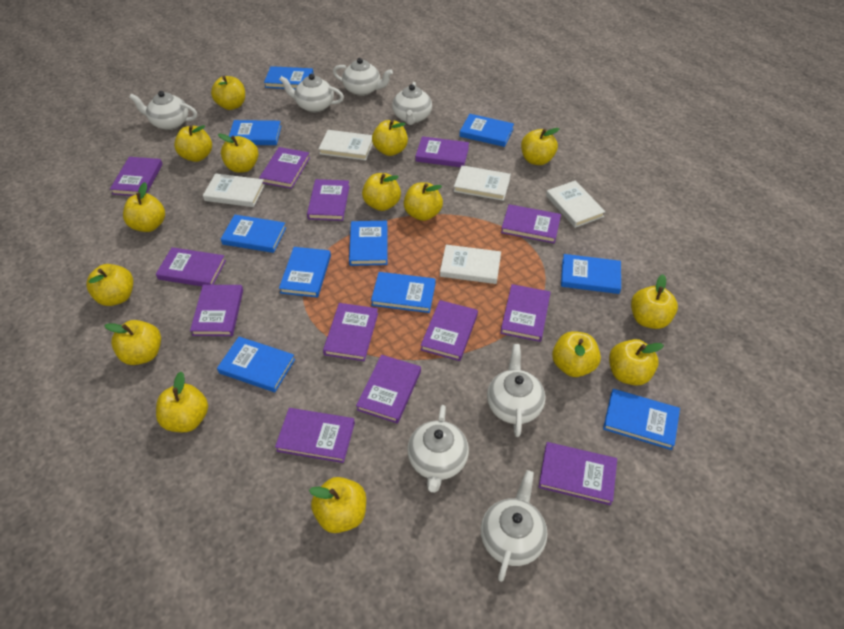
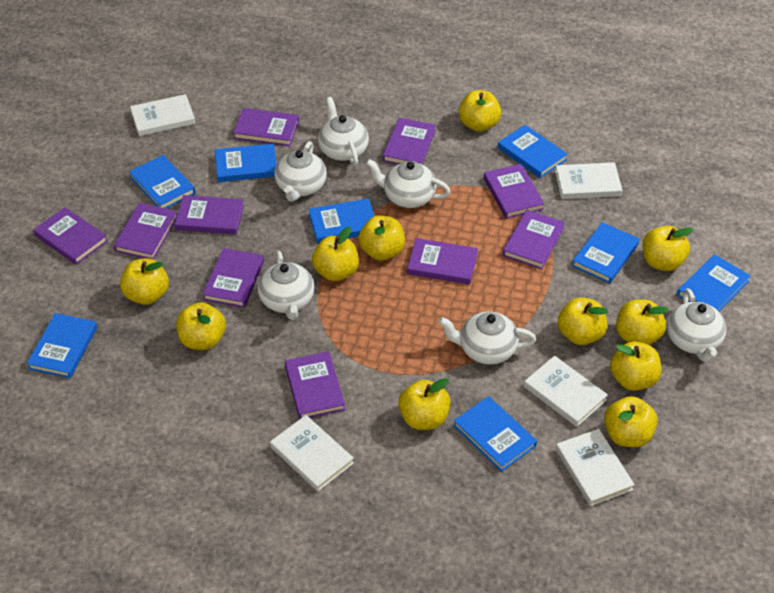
blue book: [217,337,295,392] [221,215,286,253] [229,120,281,145] [264,66,314,89] [279,247,331,298] [349,221,388,266] [371,272,436,313] [460,114,514,147] [561,254,621,294] [603,389,680,450] = 10 -> [27,313,97,378] [129,155,196,208] [215,144,277,182] [309,199,374,243] [453,396,537,472] [498,125,568,178] [572,222,640,284] [677,254,751,311] = 8
purple book: [110,157,163,196] [156,247,226,286] [190,285,243,336] [259,147,310,189] [275,408,355,463] [307,179,350,221] [323,303,378,361] [356,355,421,424] [415,136,469,167] [421,300,478,361] [500,284,550,342] [501,204,561,243] [538,442,617,505] = 13 -> [33,207,108,265] [113,203,177,260] [175,195,244,235] [202,248,264,308] [233,108,299,146] [285,351,345,419] [383,118,436,164] [407,238,478,285] [484,164,544,219] [503,210,565,269] = 10
white teapot: [129,91,197,130] [279,74,344,112] [333,58,393,96] [392,82,432,125] [407,405,469,493] [480,470,548,582] [487,344,545,437] = 7 -> [258,251,315,320] [274,141,327,202] [318,97,369,166] [366,159,451,208] [439,312,536,364] [667,288,726,363] = 6
yellow apple: [86,264,133,306] [104,320,161,365] [123,182,165,232] [156,372,208,432] [174,125,212,162] [211,76,245,110] [218,133,258,173] [309,477,366,533] [362,173,401,211] [372,120,408,156] [404,182,443,221] [521,128,560,165] [552,331,601,377] [609,339,664,386] [631,274,678,329] = 15 -> [120,258,169,305] [176,302,226,350] [312,227,359,281] [358,215,405,261] [398,378,451,430] [459,90,501,132] [558,297,608,345] [604,396,658,447] [610,341,661,391] [616,299,669,345] [643,226,693,271] = 11

